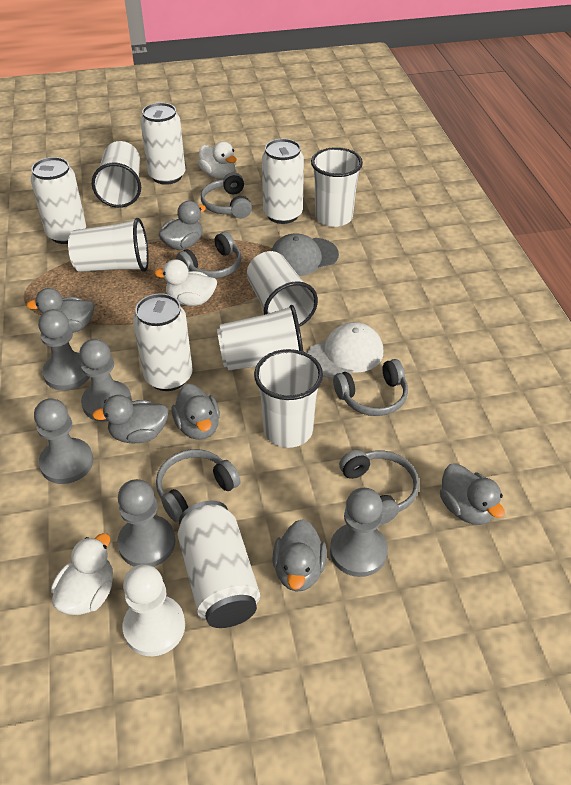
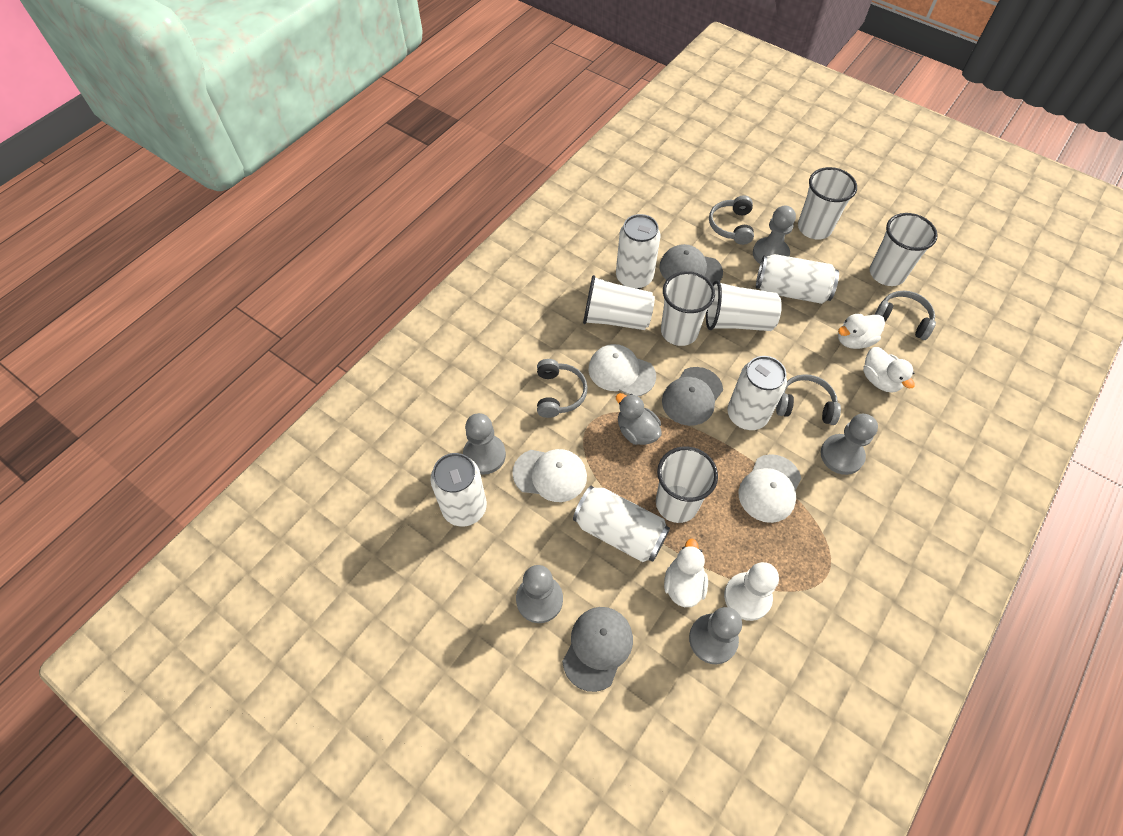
grey cap: [271,234,339,276] = 1 -> [562,607,633,692] [660,244,723,284] [662,367,723,426] = 3
grey duck: [26,288,95,333] [92,395,168,444] [159,201,206,250] [172,384,220,440] [273,519,327,592] [440,463,505,525] = 6 -> [616,393,662,445] = 1
grey headphones: [156,449,240,522] [177,232,241,279] [201,172,252,218] [333,359,408,416] [339,450,419,525] = 5 -> [537,359,588,418] [709,195,754,245] [776,374,841,425] [875,291,936,340] = 4
white cap: [307,322,383,379] = 1 -> [512,449,587,502] [589,344,656,396] [739,454,801,523] = 3

